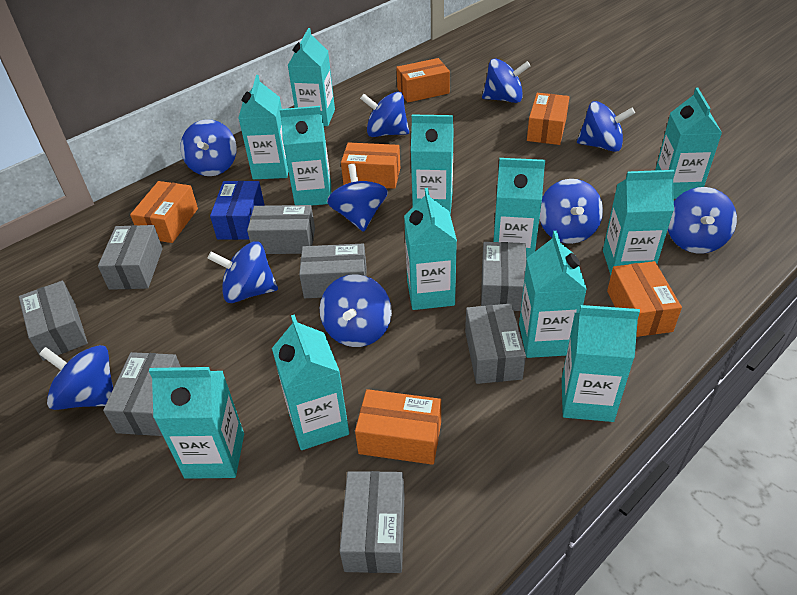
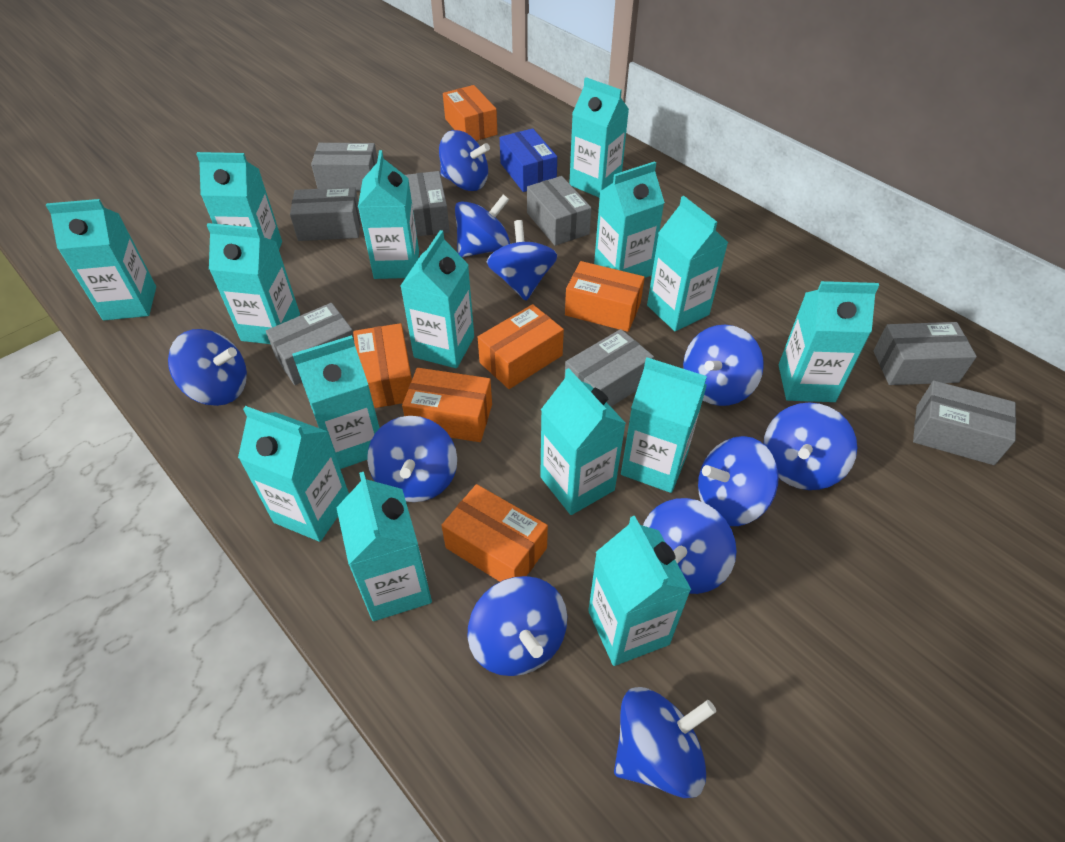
blue spinning top: [39,345,113,410] [181,119,237,176] [207,241,278,303] [320,274,392,347] [327,164,388,232] [360,92,409,137] [482,58,530,103] [540,179,603,244] [577,101,635,152] [668,187,737,253] = 10 -> [168,329,247,406] [367,416,457,502] [439,130,490,191] [455,194,510,257] [467,576,567,676] [487,220,557,301] [614,687,716,798] [643,498,737,594] [683,325,764,406] [698,436,779,526] [763,403,857,490] = 11
turquoise carton: [149,367,244,479] [239,75,288,179] [272,314,349,450] [280,106,331,206] [288,28,335,126] [404,188,457,310] [411,115,454,215] [493,158,545,260] [519,231,587,358] [562,305,640,422] [603,170,675,275] [655,88,722,199] = 12 -> [46,199,156,320] [196,152,282,249] [207,223,300,344] [238,406,349,542] [292,335,380,469] [336,472,432,621] [358,150,419,279] [400,230,474,368] [540,368,626,515] [569,77,629,198] [588,516,691,666] [594,161,665,278] [621,357,707,493] [647,196,728,331] [779,281,879,402] = 15

